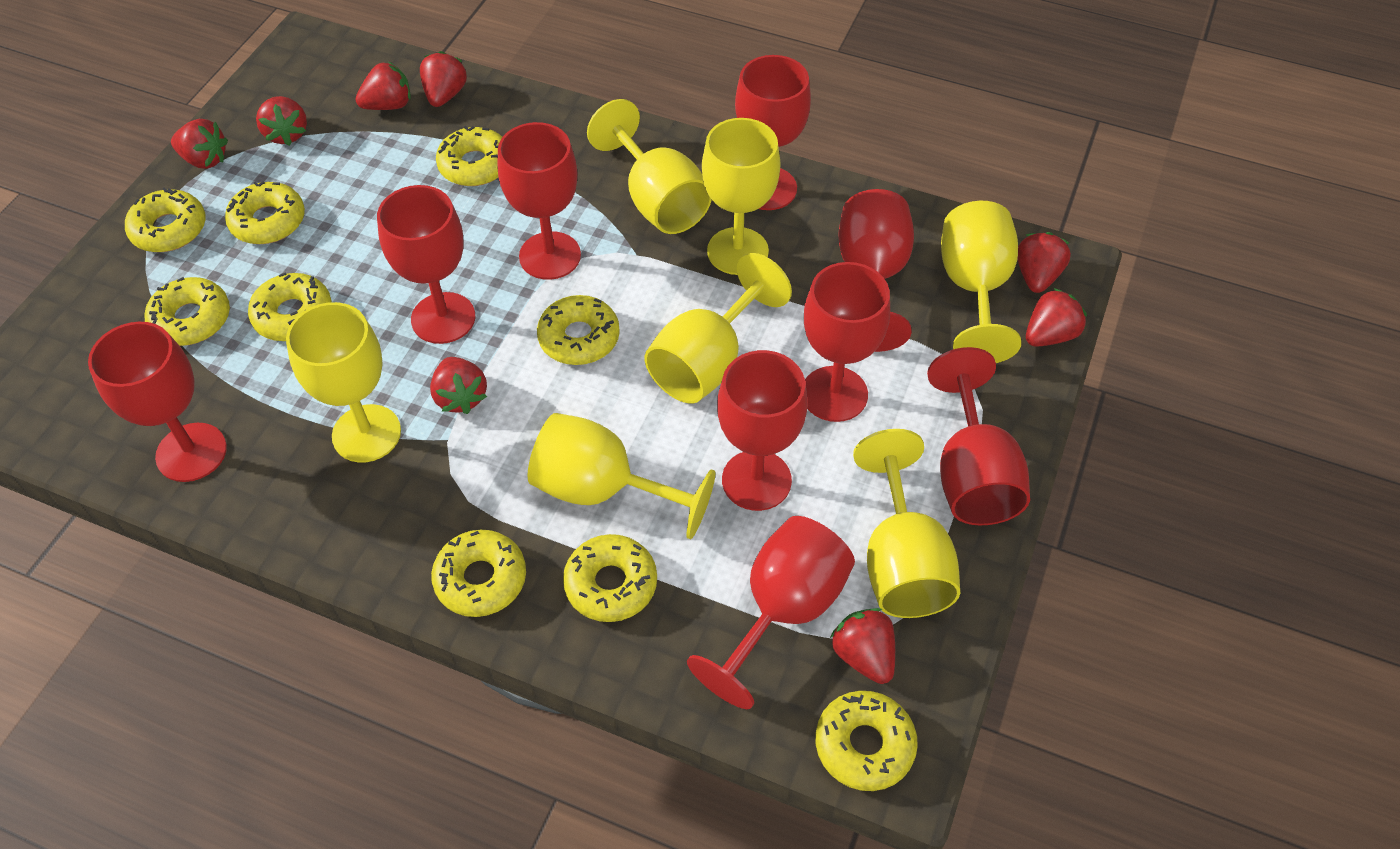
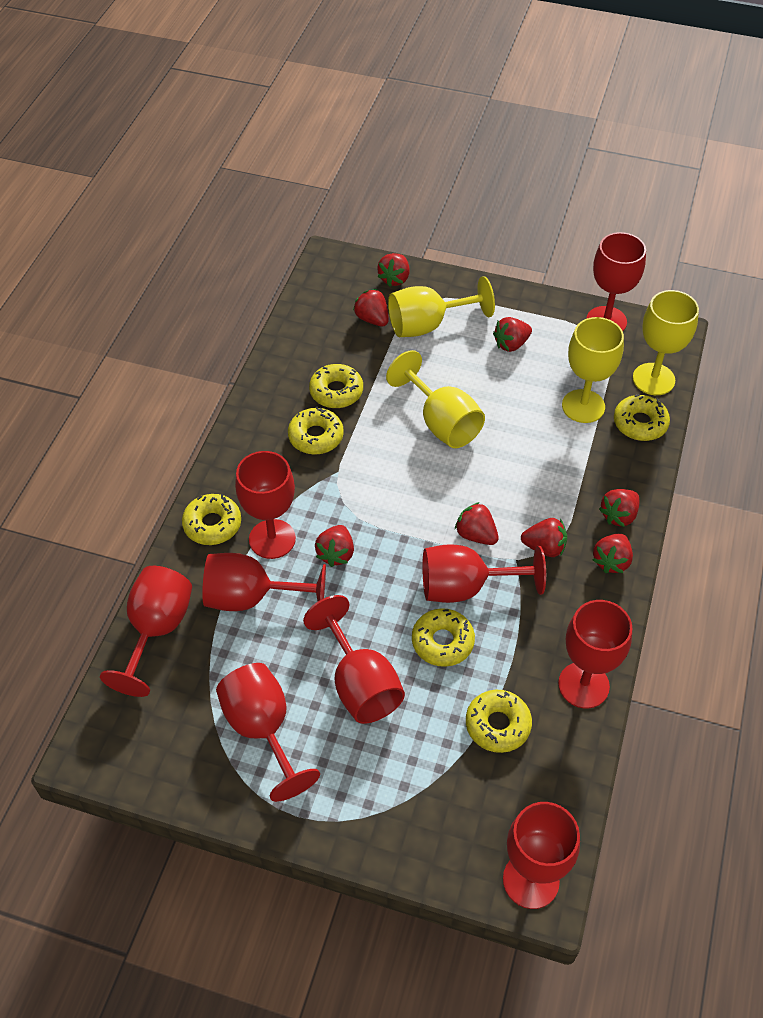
yellow donut: [125,187,206,252] [144,277,230,346] [225,181,305,244] [248,272,332,341] [431,530,526,617] [436,126,502,186] [537,295,620,365] [563,534,657,622] [816,691,918,791] = 9 -> [182,494,241,545] [288,407,344,455] [309,364,363,408] [412,608,475,667] [466,690,532,753] [614,394,670,441] = 6
yellow goblet: [286,302,401,462] [527,413,715,539] [587,99,712,234] [645,253,792,403] [702,118,781,275] [853,429,960,618] [941,201,1021,363] = 7 -> [386,350,485,448] [388,276,495,337] [562,317,624,423] [633,290,699,395] = 4

